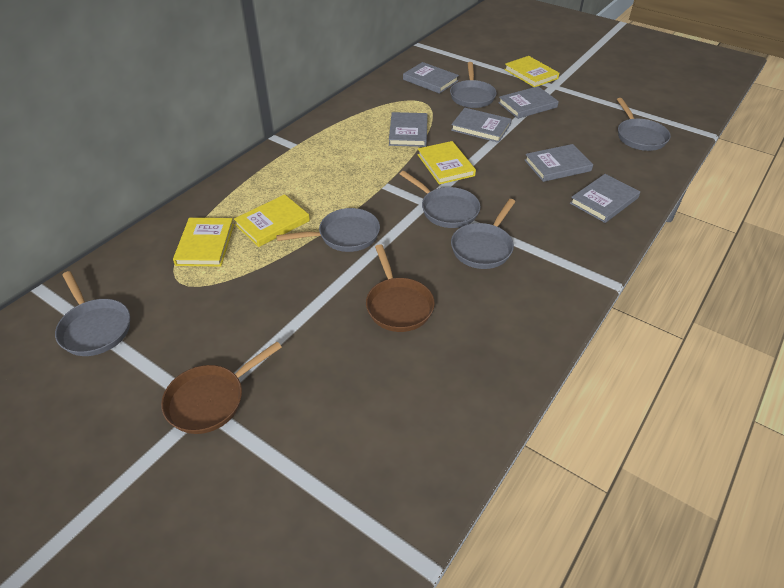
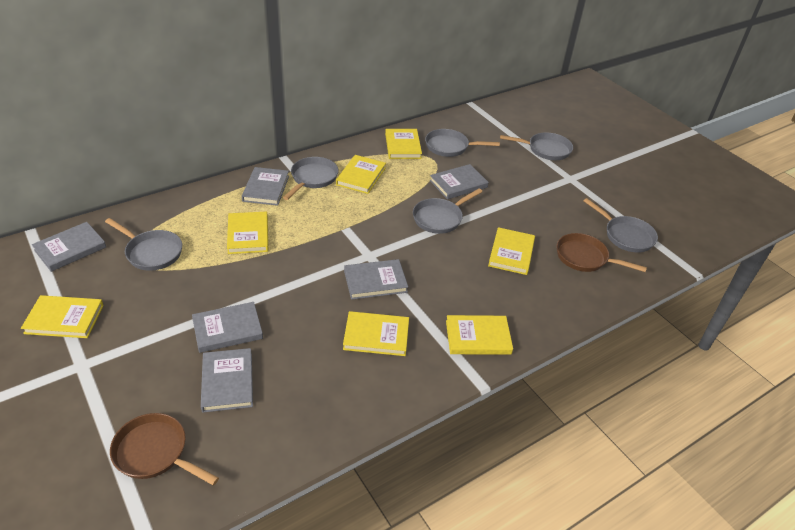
yellow book: [173,218,234,267] [234,194,310,247] [418,141,476,184] [504,56,559,87] = 4 -> [21,295,104,338] [227,212,268,254] [336,155,386,194] [343,311,409,356] [385,129,422,159] [446,315,513,355] [488,227,535,275] = 7

